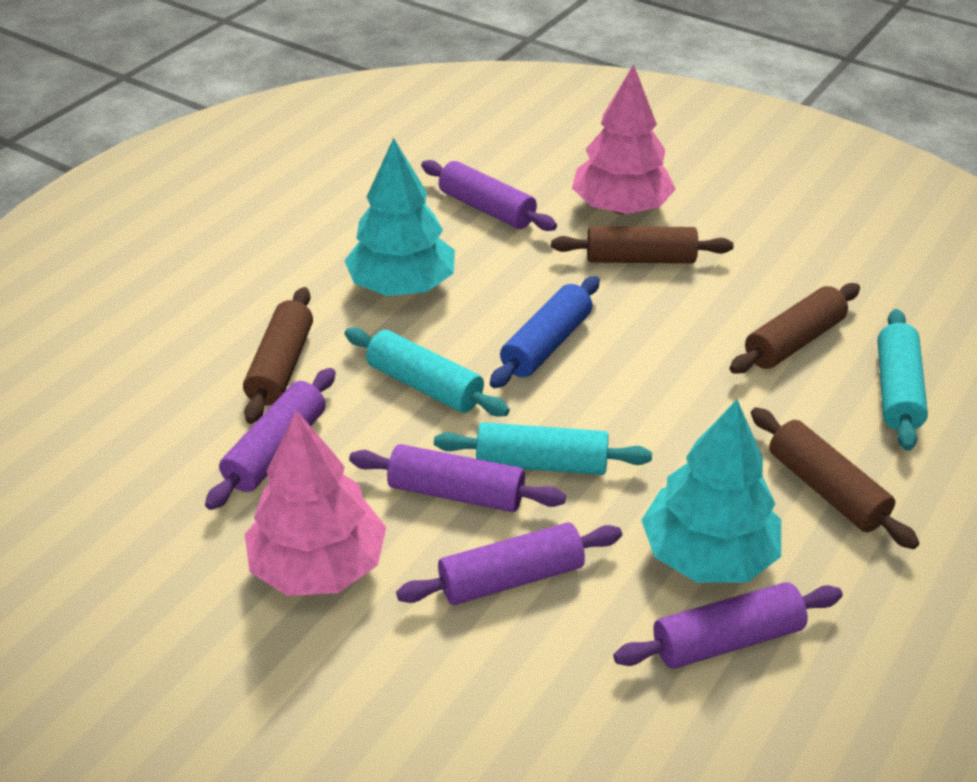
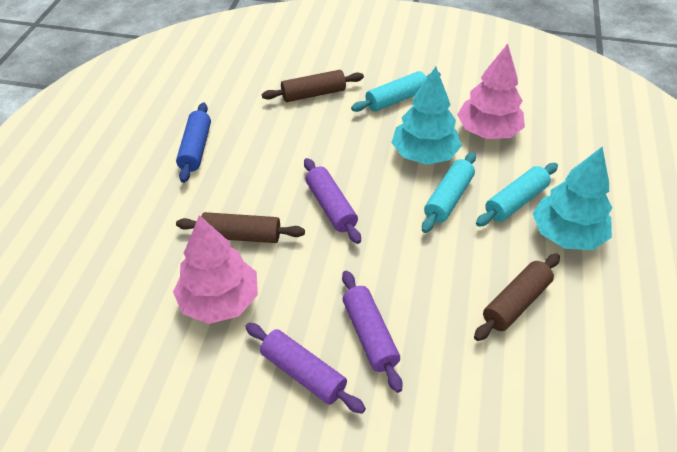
brown rolling pin: [243,287,313,424] [551,226,733,264] [730,283,860,374] [751,407,919,549] = 4 -> [176,212,305,243] [262,70,364,102] [474,253,560,341] = 3
purple rolling pin: [205,368,336,510] [349,444,566,512] [396,522,622,605] [421,160,557,231] [613,582,843,669] = 5 -> [245,323,366,414] [304,158,361,244] [342,271,403,393] = 3

